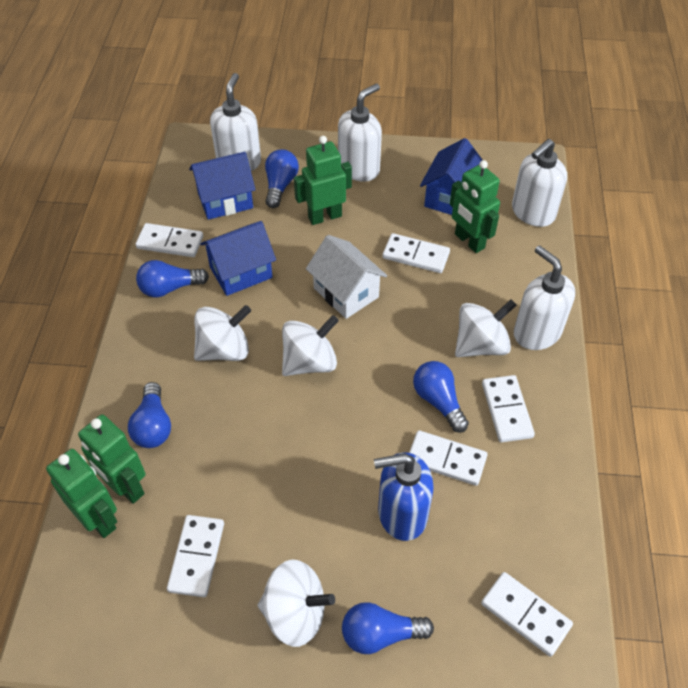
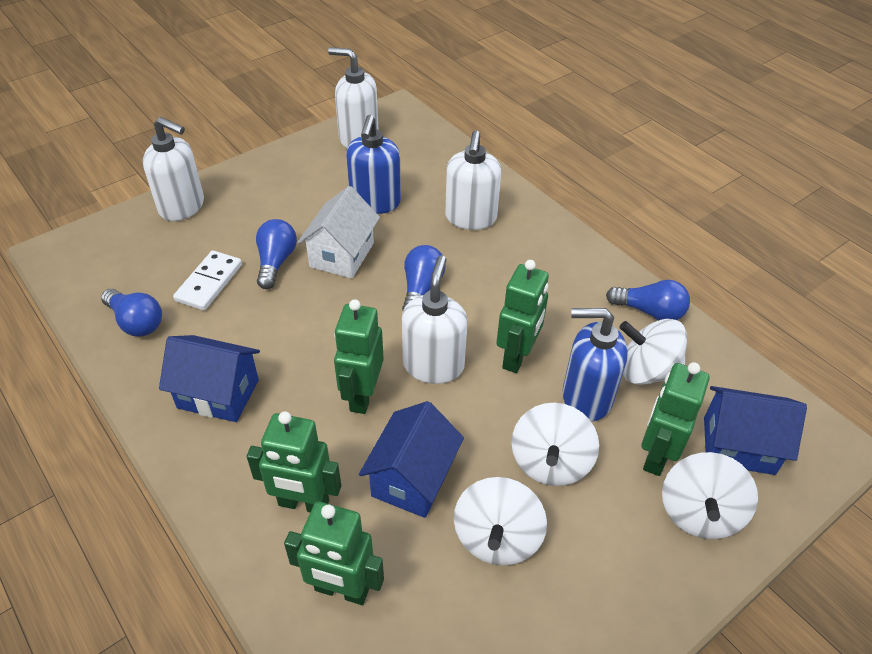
blue light bulb: [128,382,171,448] [136,260,209,297] [265,149,299,208] [342,602,434,654] [413,361,469,433] = 5 -> [101,289,162,337] [256,219,297,289] [402,245,446,310] [606,280,690,320] = 4
blue soap dispenser: [374,452,434,541] = 1 -> [346,115,401,214] [563,308,628,421] = 2
green robot: [46,449,117,538] [78,414,146,504] [294,136,352,225] [450,160,500,253] = 4 -> [246,411,341,512] [284,501,384,605] [334,299,384,414] [496,260,549,373] [642,362,710,476] = 5
white domino: [136,223,203,257] [167,515,224,597] [383,233,450,273] [409,430,488,486] [481,572,573,657] [482,375,535,442] = 6 -> [173,250,242,310] = 1

